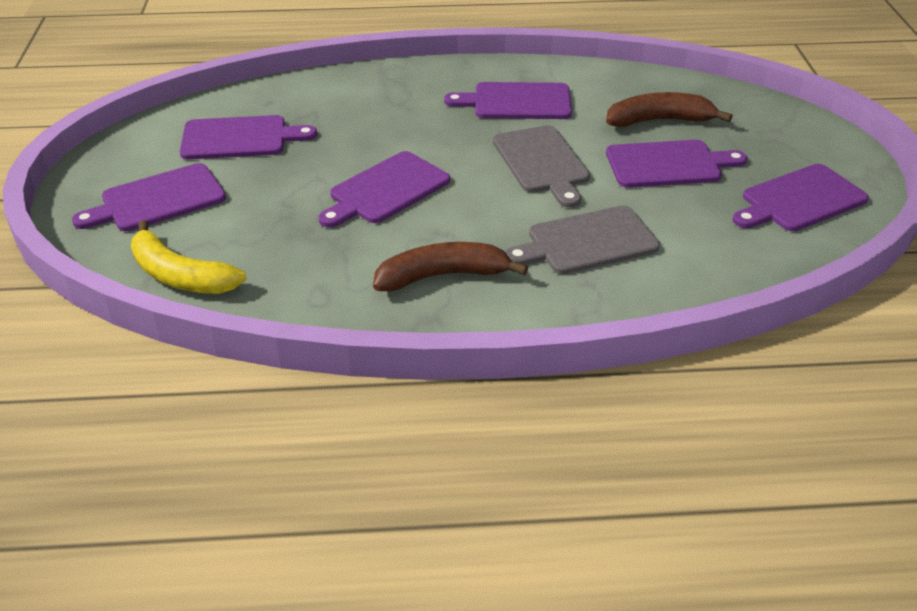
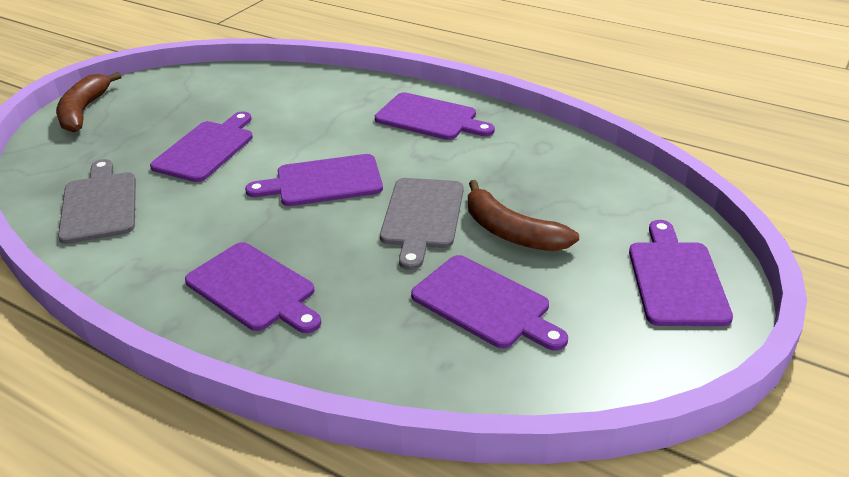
yellow banana: [131,220,246,294] = 1 -> none = 0

